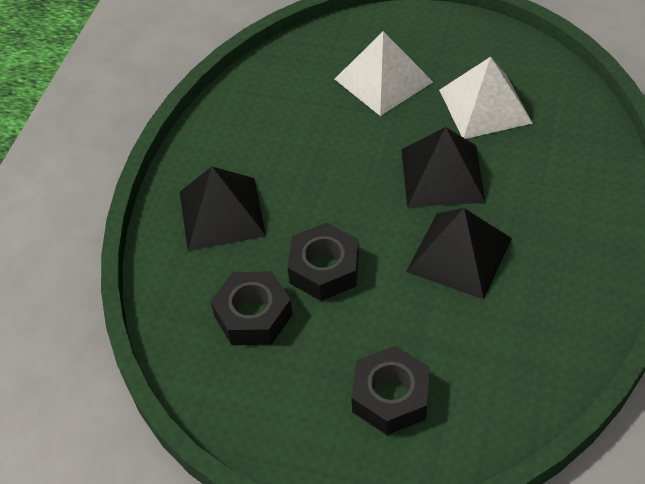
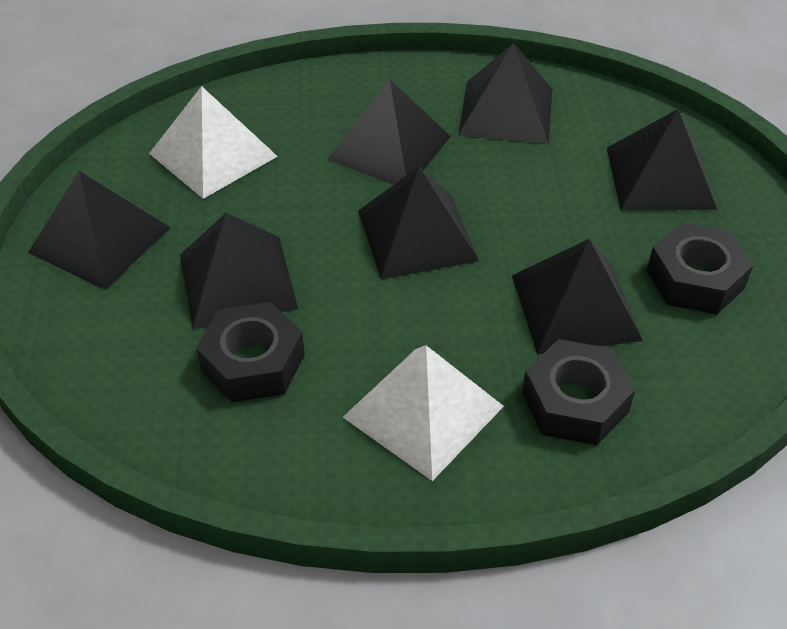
black pyramid: [180,167,266,251] [401,127,486,207] [406,208,512,299] = 3 -> [28,171,170,290] [180,213,298,329] [327,79,451,184] [358,167,479,279] [458,43,552,144] [512,239,643,354] [607,109,717,210] = 7

